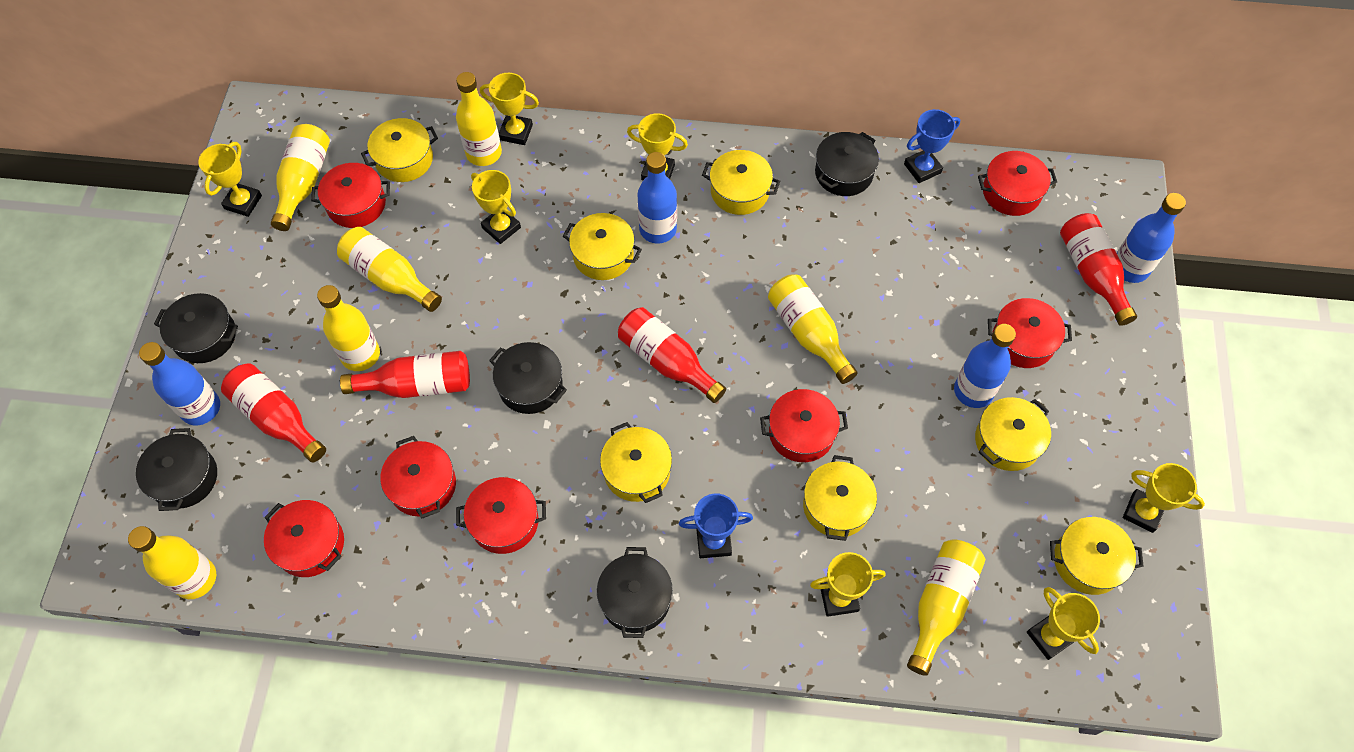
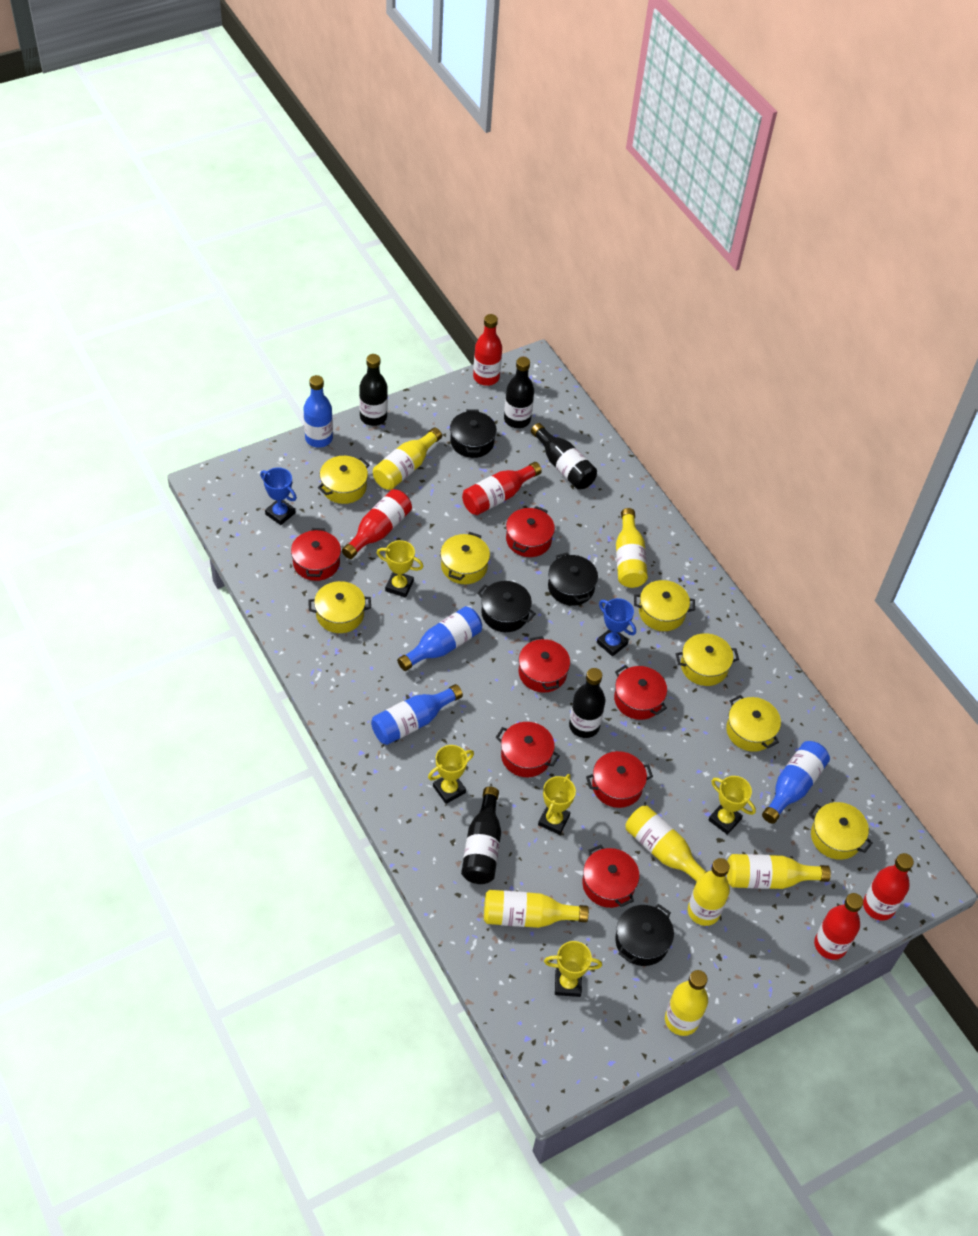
black bottle: none = 0 -> [359,354,388,426] [461,787,501,884] [504,357,534,428] [531,423,597,490] [569,668,606,738] = 5
black pot: [136,428,217,511] [154,293,238,363] [489,342,567,414] [597,547,673,638] [815,132,879,196] = 5 -> [450,409,497,458] [477,581,536,632] [548,552,598,606] [615,904,674,966] = 4
red bottle: [221,363,326,462] [340,351,470,398] [618,307,726,403] [1060,213,1137,326] = 4 -> [342,489,412,559] [462,462,542,515] [473,314,502,386] [814,893,863,960] [863,853,914,921] = 5
yellow trophy: [198,142,262,217] [471,170,521,244] [480,73,539,145] [627,113,688,180] [810,552,885,617] [1027,587,1100,660] [1123,463,1205,533] = 7 -> [377,540,424,598] [428,745,474,804] [538,774,576,835] [544,941,602,997] [709,776,756,835] = 5

